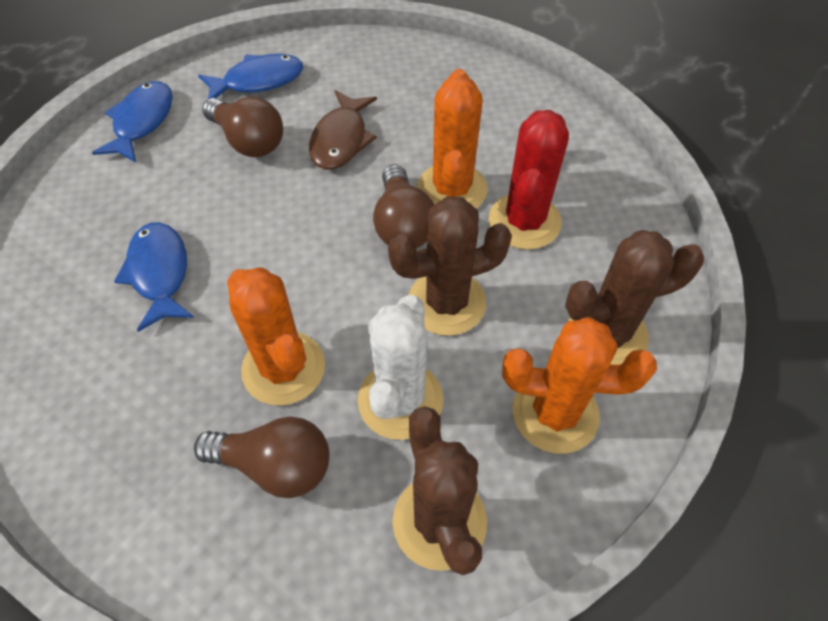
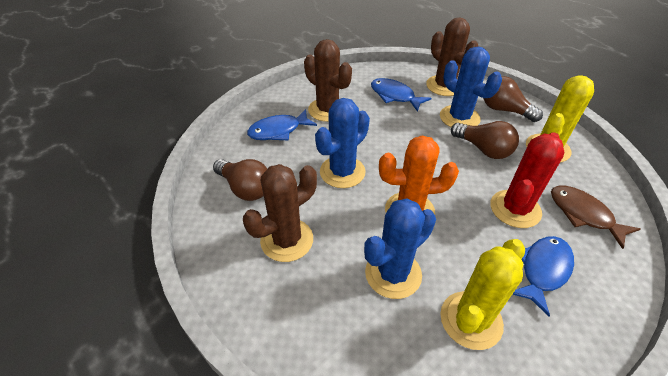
blue cactus: none = 0 -> [315,98,370,188] [364,198,436,299] [440,46,502,127] = 3
orange cactus: [227,267,325,405] [417,69,488,208] [502,317,657,454] = 3 -> [379,136,459,214] = 1
white cactus: [358,295,443,440] = 1 -> none = 0
yellow cactus: none = 0 -> [440,239,525,350] [526,75,594,163] = 2

